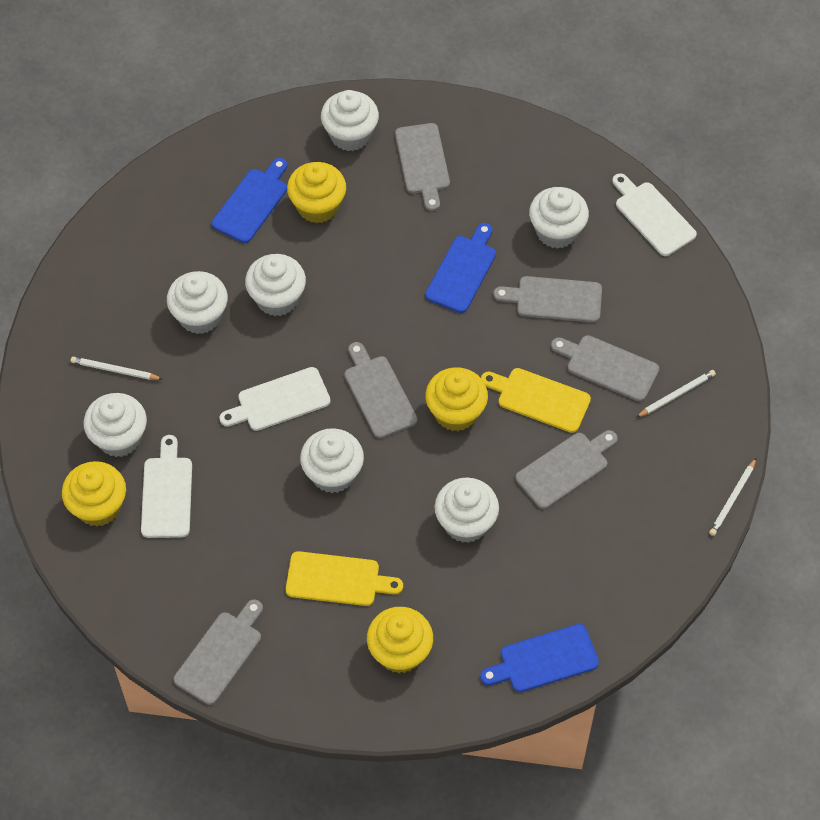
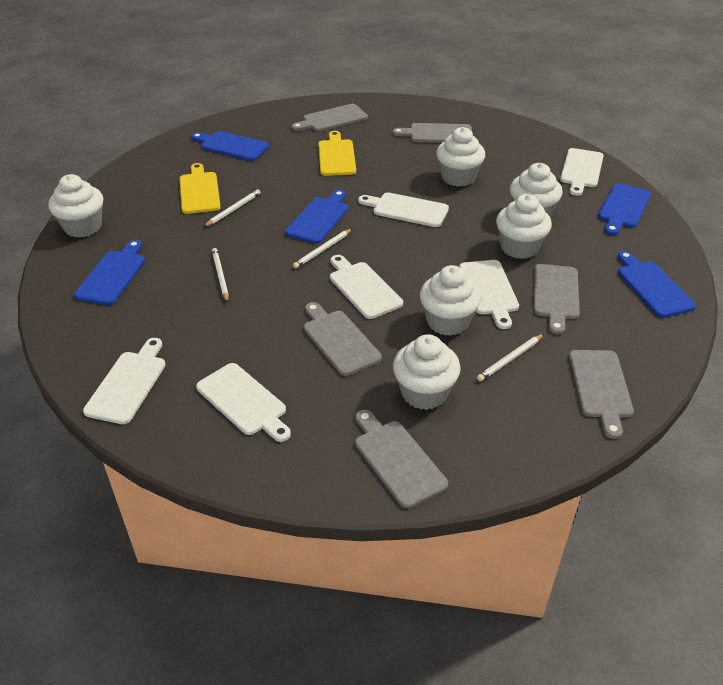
blue cutting board: [212,158,287,243] [425,223,496,313] [480,624,599,692] = 3 -> [74,240,145,305] [191,131,269,161] [285,190,348,244] [598,183,651,235] [618,251,696,318] = 5
white cupcake: [84,393,147,457] [167,271,228,334] [245,254,306,316] [300,428,364,493] [321,90,379,151] [435,478,499,543] [529,187,589,249] = 7 -> [48,174,103,238] [393,334,461,410] [420,265,481,336] [436,127,485,187] [496,194,552,259] [510,163,563,216] = 6
white cutting board: [141,435,192,538] [219,367,331,431] [612,173,697,256] = 3 -> [83,338,166,424] [196,363,291,442] [330,255,403,319] [358,192,449,227] [459,260,519,329] [560,148,604,196] = 6
white pencil: [71,357,162,380] [636,370,716,417] [709,458,756,536] = 3 -> [204,189,261,227] [212,248,229,303] [293,229,352,268] [477,334,544,381] = 4
yellow cupcake: [62,461,126,527] [287,162,346,224] [367,607,433,673] [425,367,488,431] = 4 -> none = 0

